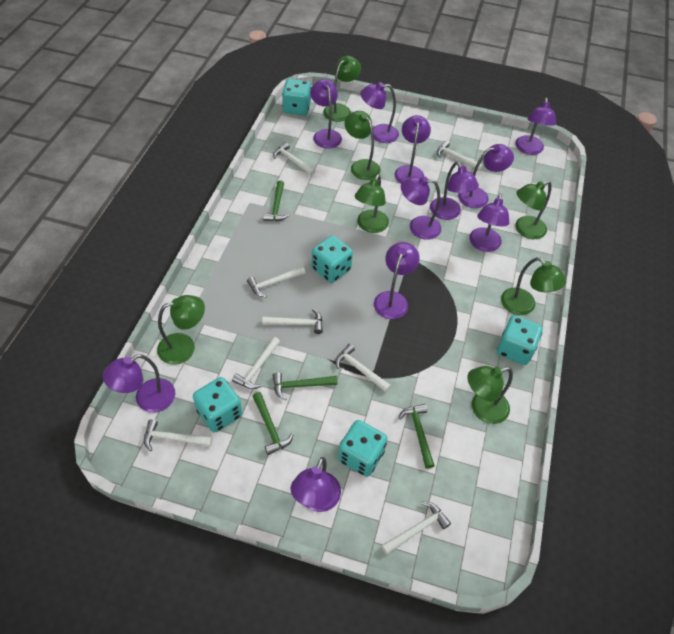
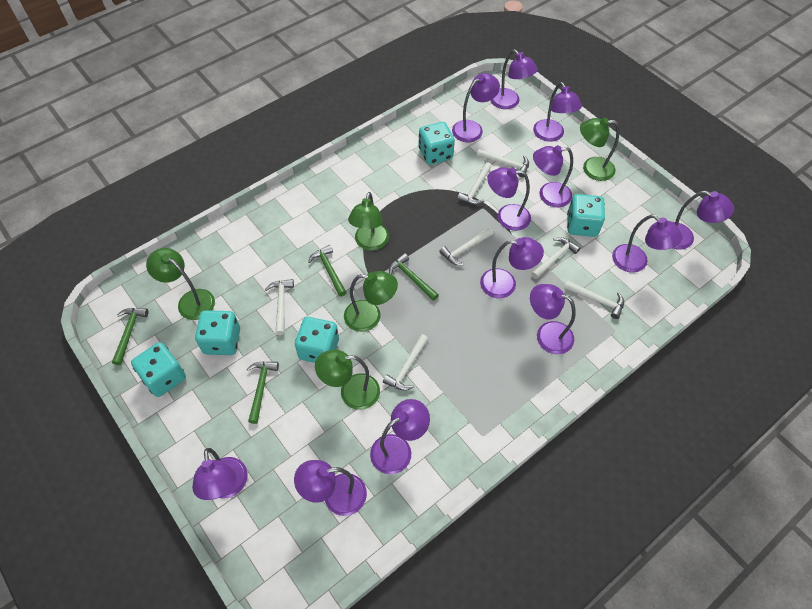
green lamp: [157,295,205,365] [323,56,361,122] [344,111,380,180] [355,174,389,233] [467,366,513,424] [501,257,566,315] [515,181,552,239] = 7 -> [146,248,215,320] [315,350,380,410] [344,271,398,332] [348,192,389,251] [580,118,619,181] = 5
purple lamp: [103,354,175,413] [291,457,341,512] [310,79,342,149] [360,82,399,143] [374,242,420,319] [395,115,431,184] [401,176,441,239] [430,162,479,220] [458,144,514,208] [469,193,509,252] [515,98,556,155] = 11 -> [192,448,248,500] [294,460,367,516] [370,399,430,474] [452,73,500,142] [480,237,544,298] [487,167,531,231] [490,49,538,109] [530,284,575,354] [533,82,582,142] [533,145,573,207] [612,215,683,273] [673,191,734,250] = 12
white hammer: [144,419,212,451] [232,337,280,389] [247,266,305,297] [262,309,323,334] [273,142,315,176] [335,344,391,392] [381,502,451,555] [437,141,483,171] = 8 -> [265,279,294,335] [383,334,428,391] [439,228,494,265] [457,162,492,205] [477,149,529,177] [531,237,580,279] [564,280,624,319] = 7

